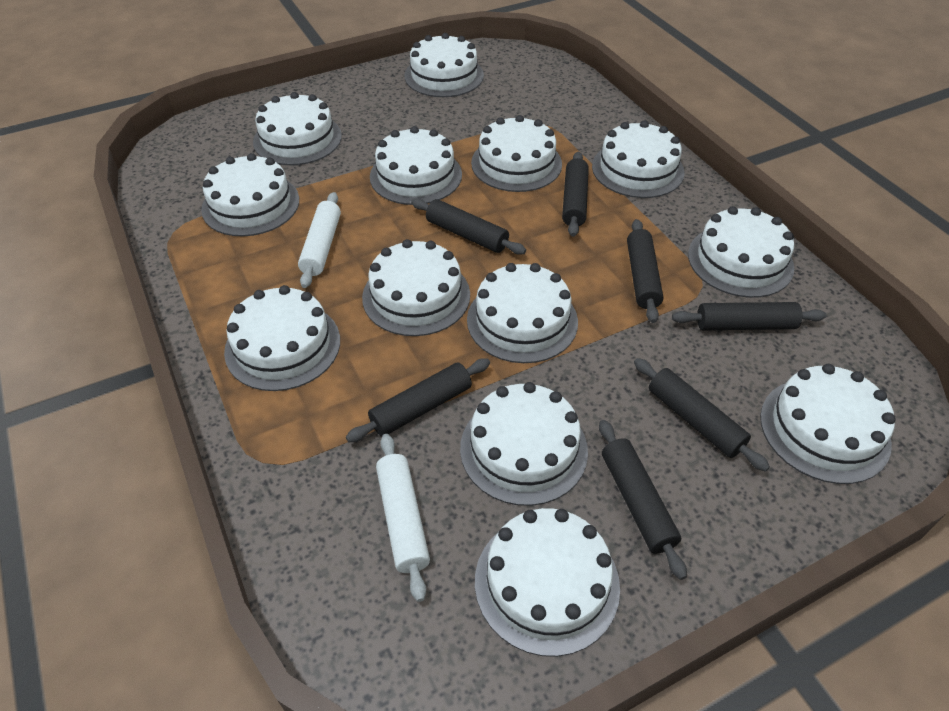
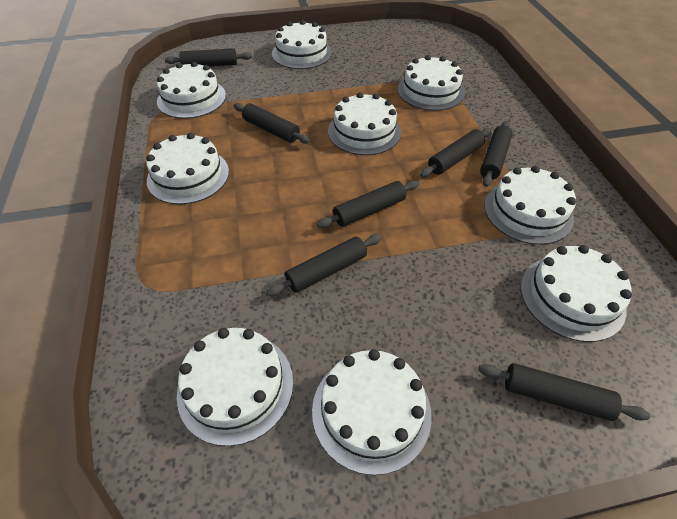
white cake: [201,153,299,236] [224,285,340,391] [253,92,342,165] [362,239,470,336] [370,126,462,205] [404,33,484,97] [460,382,588,506] [467,263,578,363] [471,115,562,192] [475,508,620,657] [592,120,684,198] [688,206,794,298] [760,364,896,484] = 13 -> [146,133,229,205] [157,62,226,119] [177,328,293,446] [272,20,332,69] [312,349,432,475] [328,92,401,155] [397,55,465,111] [484,166,576,245] [520,245,632,342] = 9
white rolling pin: [298,192,341,288] [376,434,430,602] = 2 -> none = 0

